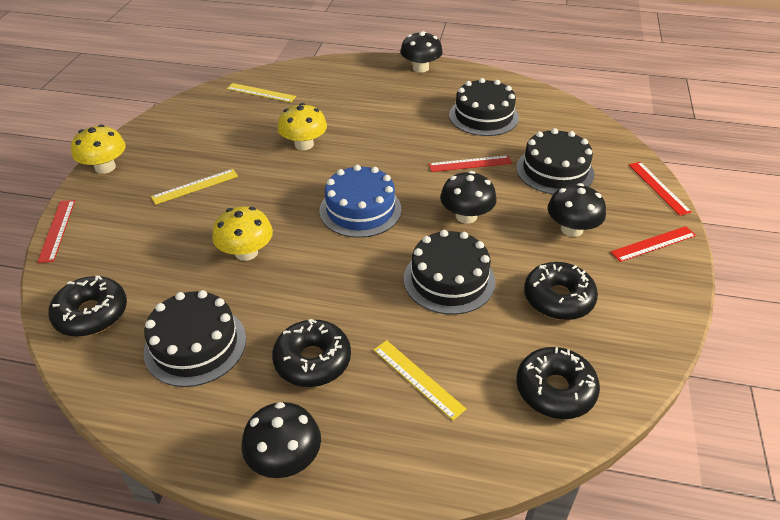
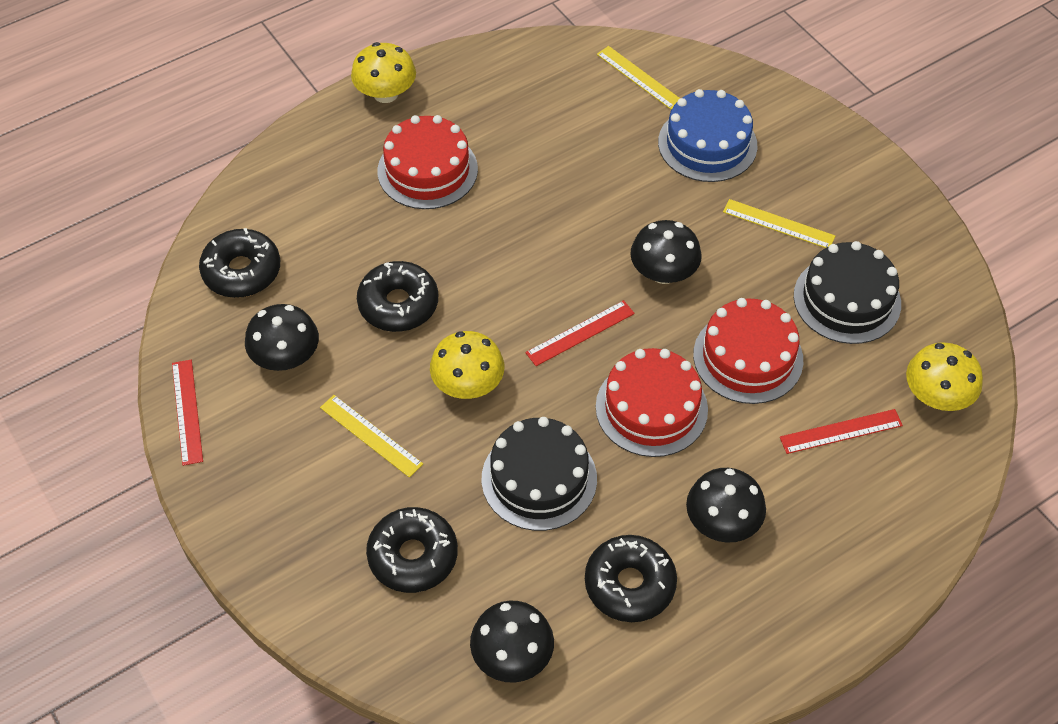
black cake: [144,290,246,387] [404,230,495,315] [449,78,519,136] [516,128,594,194] = 4 -> [482,417,597,531] [794,241,901,344] = 2
red cake: none = 0 -> [377,115,478,209] [596,348,708,457] [693,298,803,404] = 3
red ruler: [37,200,75,263] [429,155,512,172] [611,226,696,262] [629,162,692,216] = 4 -> [172,360,203,466] [525,300,635,366] [780,409,903,454] = 3

